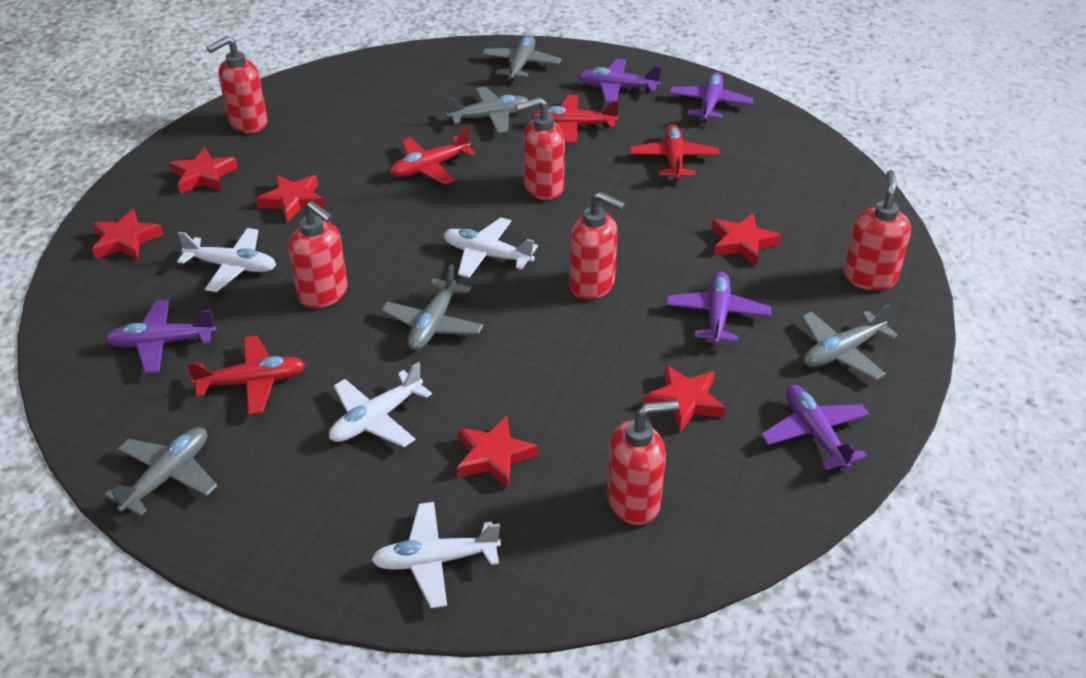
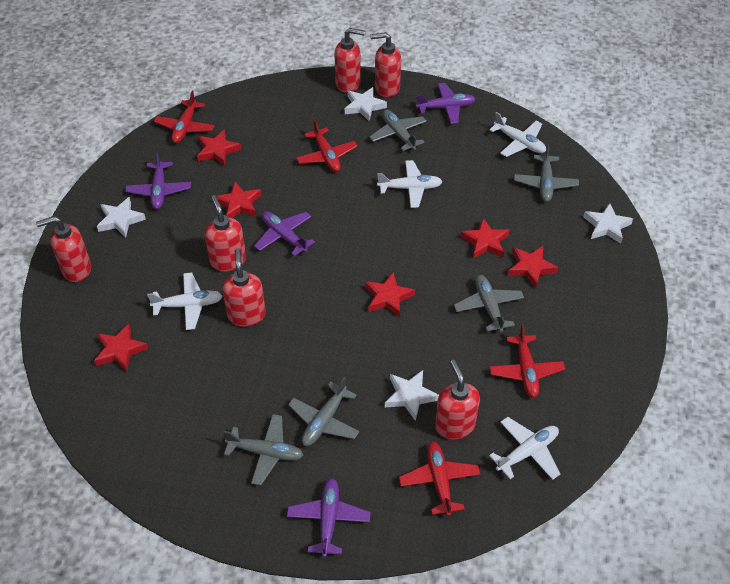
purple plane: [105,299,216,374] [578,59,662,103] [666,271,771,344] [669,72,754,122] [761,385,870,471] = 5 -> [125,151,191,209] [254,211,315,256] [287,478,370,558] [416,83,475,124] = 4
white star: none = 0 -> [97,197,146,238] [345,87,387,121] [385,370,439,421] [583,203,633,244] = 4

